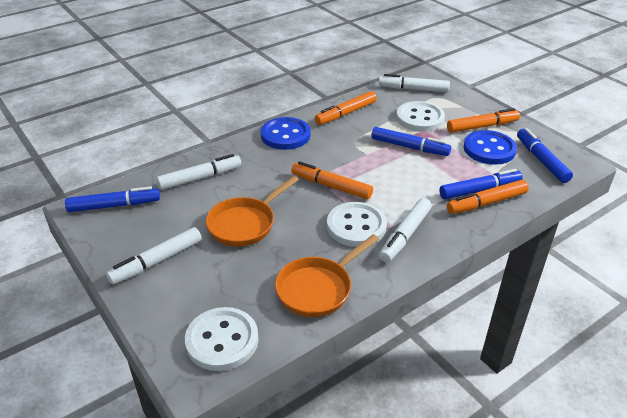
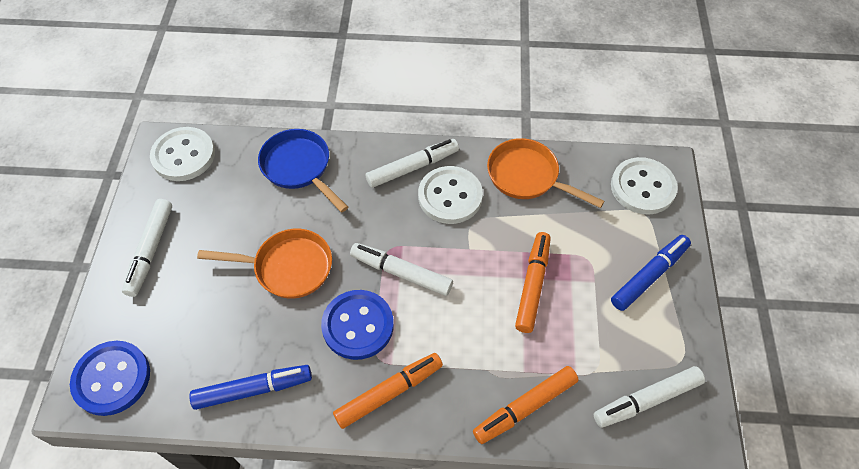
blue marker: [65,186,160,212] [371,127,451,156] [439,169,523,200] [517,128,573,183] = 4 -> [189,365,312,410] [611,235,691,311] = 2
blue pan: none = 0 -> [258,129,348,213] = 1
orange marker: [291,161,373,199] [315,91,377,125] [447,108,520,133] [447,180,529,214] = 4 -> [333,353,443,429] [473,366,579,444] [515,232,551,333] = 3

